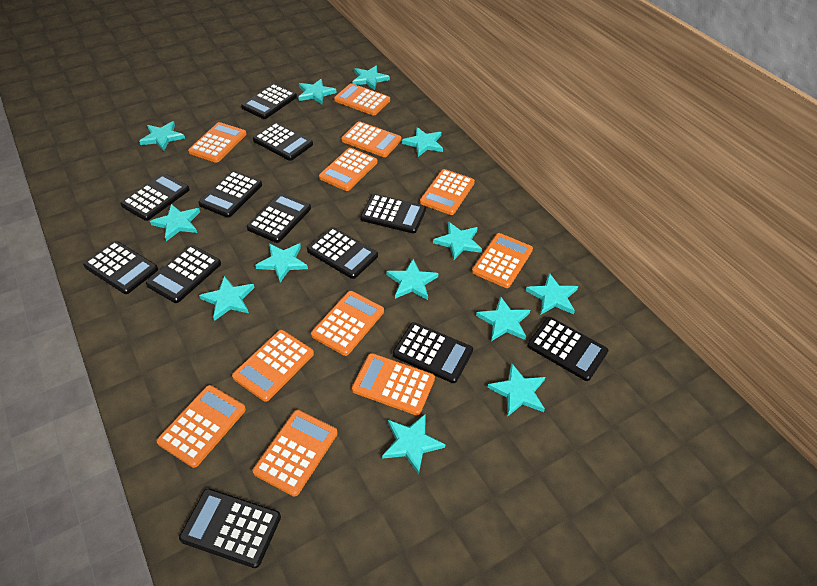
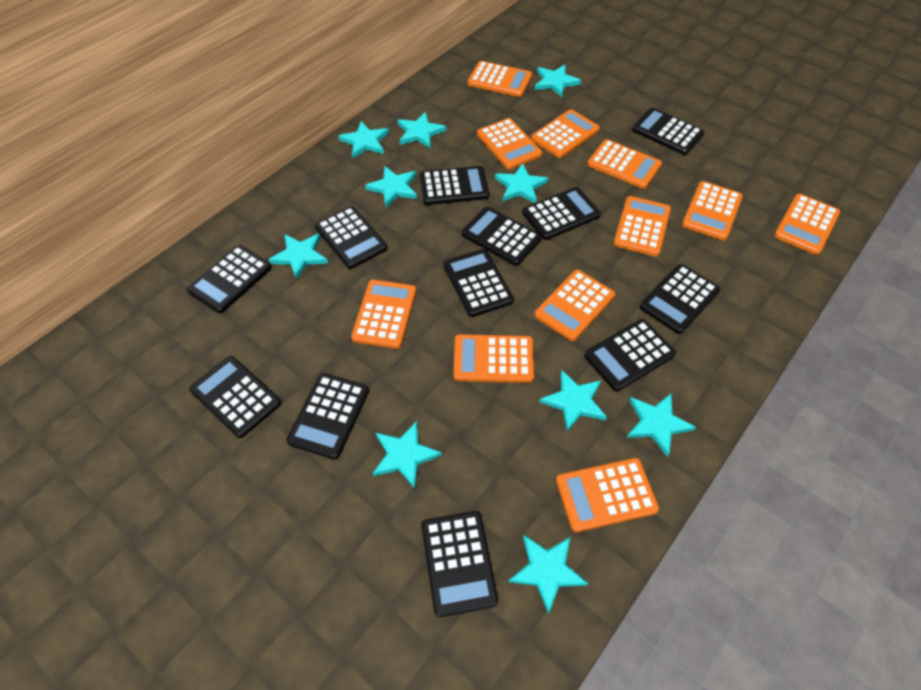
turquoise star: [139,121,185,151] [150,204,200,241] [199,276,255,321] [255,243,308,283] [298,79,337,104] [352,66,390,90] [382,414,446,474] [387,259,438,300] [402,127,443,157] [433,222,482,260] [476,296,530,341] [487,363,545,417] [525,273,578,314] = 13 -> [269,234,328,280] [339,121,389,159] [365,166,417,208] [373,421,442,489] [398,112,446,148] [495,163,548,203] [508,534,588,614] [535,65,581,97] [539,370,607,432] [627,394,696,457] = 10

